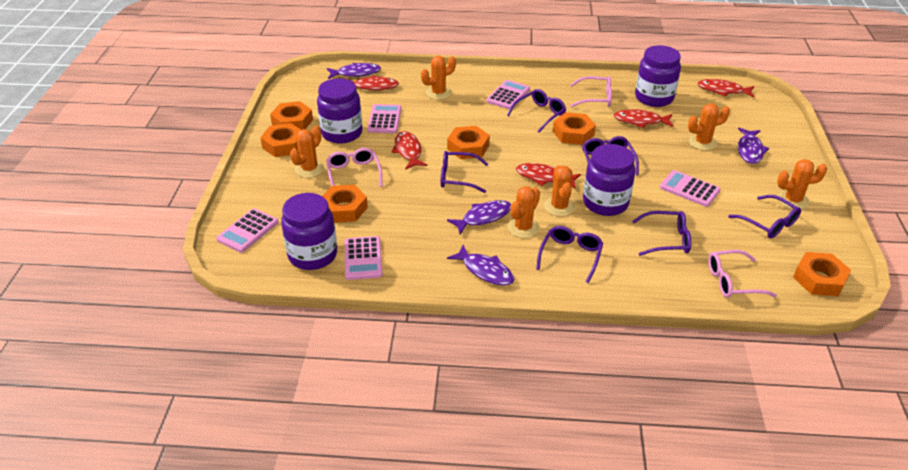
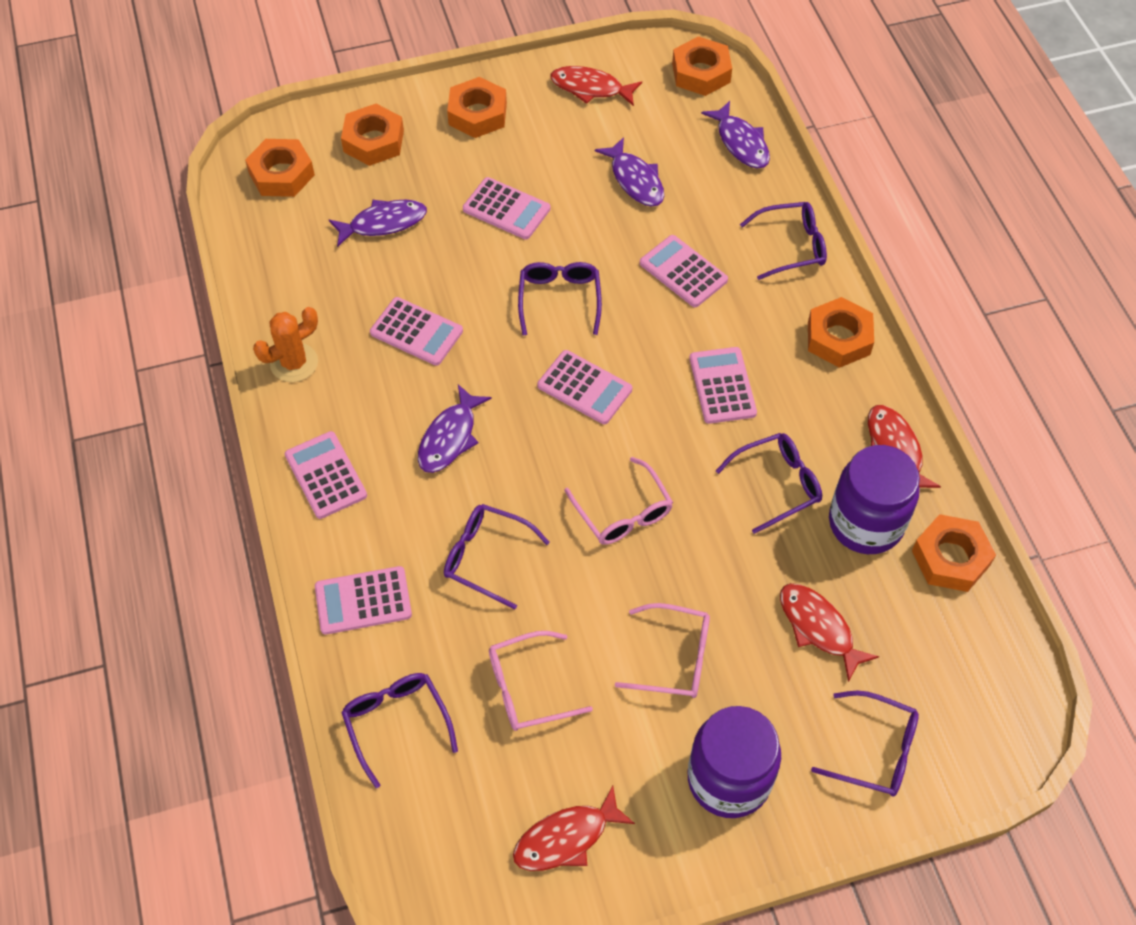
orange cactus: [290,126,324,178] [421,56,456,100] [508,186,540,238] [544,166,575,217] [688,103,730,151] [777,159,827,209] = 6 -> [253,307,318,382] = 1
pink calculator: [216,208,278,253] [345,236,383,280] [367,104,401,133] [486,80,530,109] [660,170,720,207] = 5 -> [285,431,367,519] [315,566,412,635] [370,297,463,366] [463,177,550,240] [537,350,632,424] [640,235,728,307] [689,347,757,424] = 7
purple jar: [281,193,337,270] [317,78,363,144] [583,144,635,216] [635,45,681,107] = 4 -> [688,706,781,818] [829,445,920,554] = 2
red fish: [345,75,399,91] [392,131,428,170] [516,163,581,189] [614,109,673,128] [697,79,754,97] = 5 -> [513,786,635,871] [550,66,642,106] [780,583,879,682] [868,405,941,488] = 4

